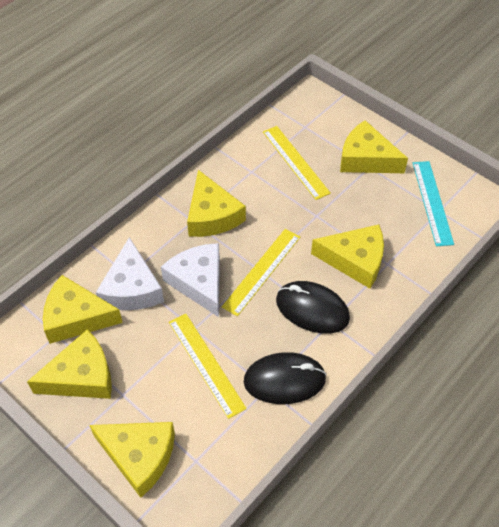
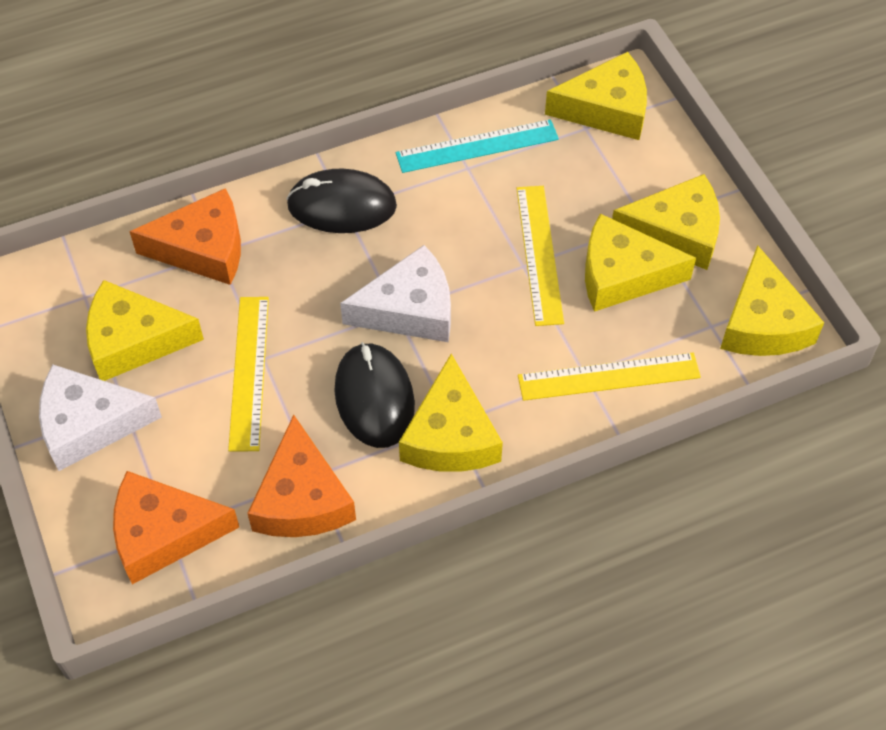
orange cheese: none = 0 -> [113,471,239,584] [129,188,241,285] [247,415,356,537] = 3

